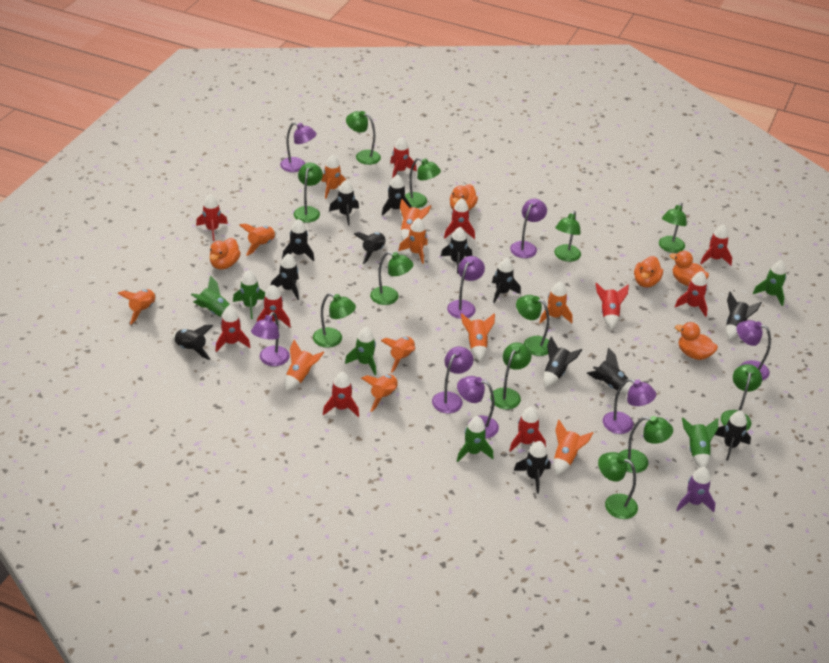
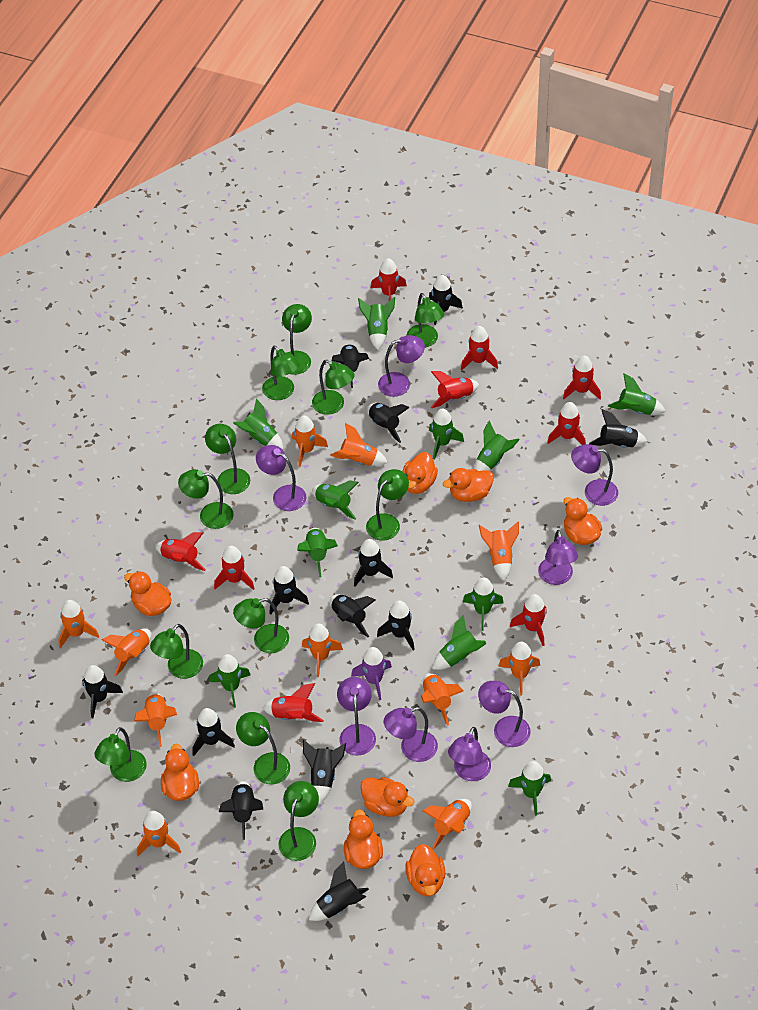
green rocket: [191,276,232,317] [233,270,265,319] [345,327,376,375] [457,416,493,462] [682,418,718,468] [753,260,786,306] = 6 -> [209,654,251,708] [233,399,283,450] [297,528,338,577] [312,480,359,520] [358,297,395,350] [429,408,464,459] [433,614,486,670] [463,577,504,631] [474,420,520,471] [508,761,551,816] [608,373,665,415] = 11
orange duck: [210,238,241,270] [450,184,478,210] [634,256,663,288] [670,251,709,286] [675,322,718,360] = 5 -> [124,571,172,616] [161,744,199,801] [344,809,383,869] [360,777,415,817] [402,452,438,494] [405,844,445,896] [443,468,494,502] [564,497,602,545] = 8
red rocket: [196,194,228,241] [216,307,250,352] [257,285,291,328] [323,372,359,417] [390,137,417,179] [444,198,475,239] [509,407,546,452] [596,282,629,330] [675,271,708,317] [700,224,732,265] = 10 -> [156,532,206,571] [214,546,255,590] [262,683,324,722] [371,258,407,301] [431,371,479,408] [461,326,498,370] [510,594,547,646] [547,402,586,445] [563,356,601,399] = 9

